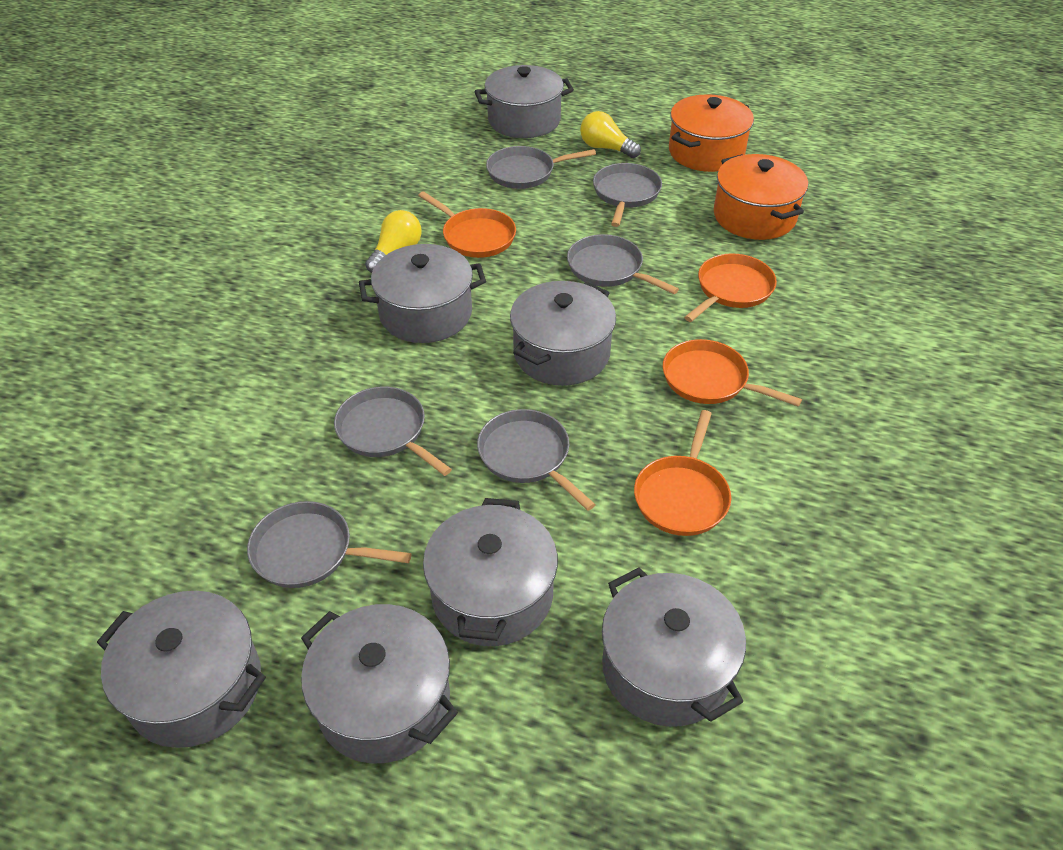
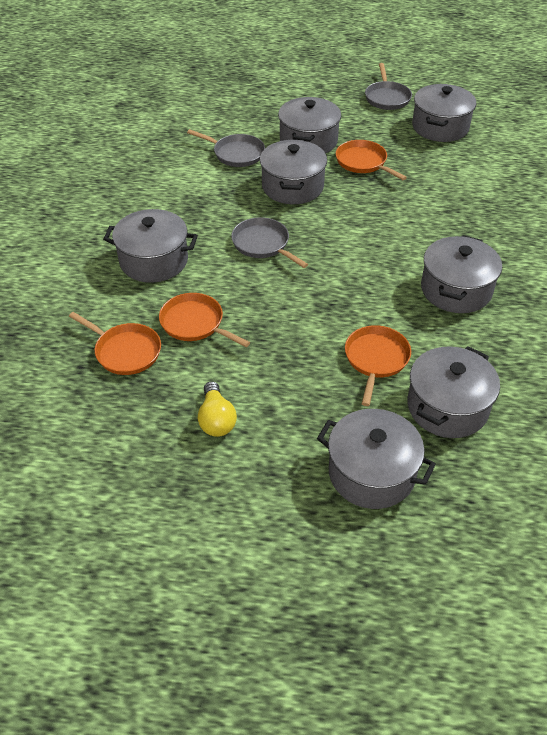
grey pan: [247,501,412,588] [334,387,452,476] [477,409,596,511] [486,146,596,189] [567,234,679,294] [593,163,662,227] = 6 -> [187,129,265,167] [231,217,308,268] [365,63,412,110] = 3
orange pot: [669,94,754,172] [714,154,808,240] = 2 -> none = 0
yellow light bulb: [365,210,422,273] [580,111,641,158] = 2 -> [198,381,237,437] = 1

